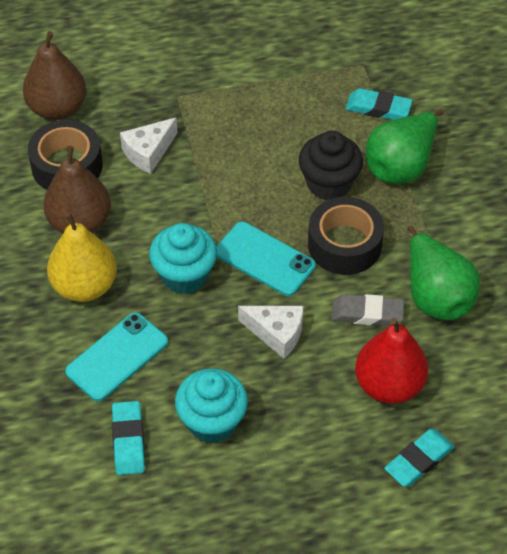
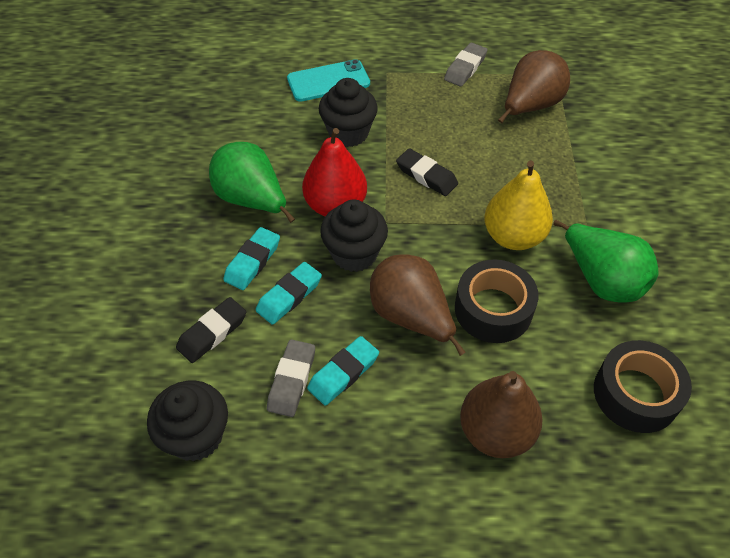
black cupcake: [299,131,363,201] = 1 -> [147,380,228,462] [319,78,378,147] [320,199,388,272] = 3
black eraser: none = 0 -> [176,297,246,363] [396,148,458,196] = 2
brown pear: [23,31,86,120] [43,146,111,233] = 2 -> [370,254,466,356] [460,371,542,458] [498,50,570,123] = 3
grey eraser: [331,294,404,326] = 1 -> [267,339,315,417] [444,43,488,86] = 2
turquoise cupcake: [149,223,217,294] [175,368,248,443] = 2 -> none = 0
turquoise phone: [65,312,168,401] [216,222,316,296] = 2 -> [287,59,370,102] = 1
white cheese: [120,117,177,174] [238,306,303,359] = 2 -> none = 0

